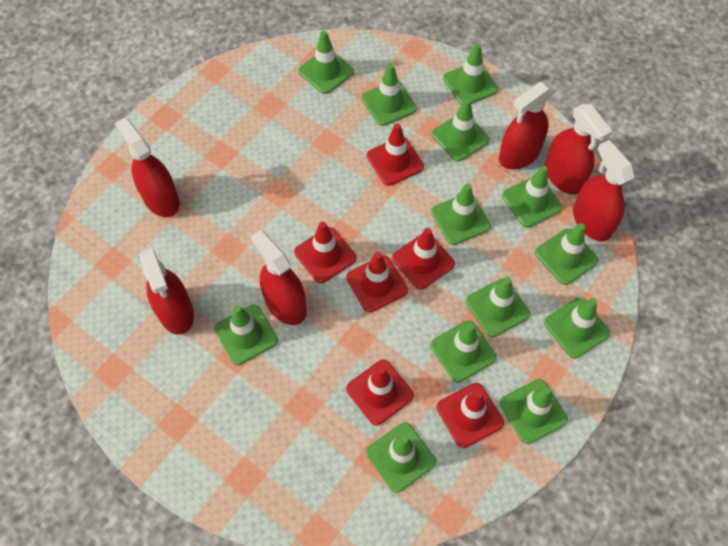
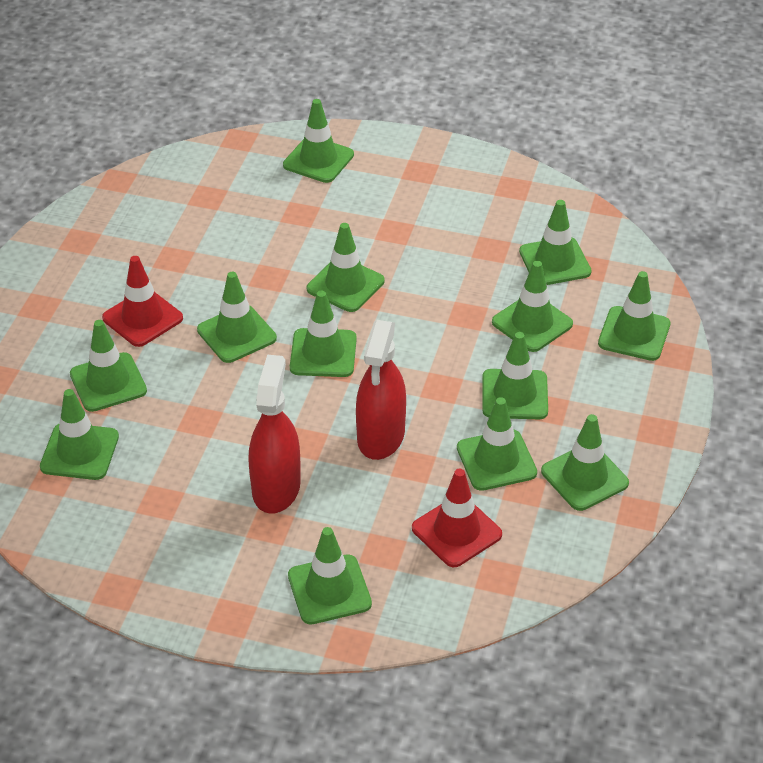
red spray bottle: [115,117,180,217] [140,248,194,335] [251,230,307,325] [499,82,554,170] [545,104,612,195] [573,140,635,241] = 6 -> [249,354,301,514] [356,320,406,460] = 2
red traffic cone: [294,221,356,283] [346,252,408,313] [346,360,414,426] [367,123,424,186] [392,228,455,290] [436,383,504,448] = 6 -> [102,256,183,347] [412,469,502,567] = 2

